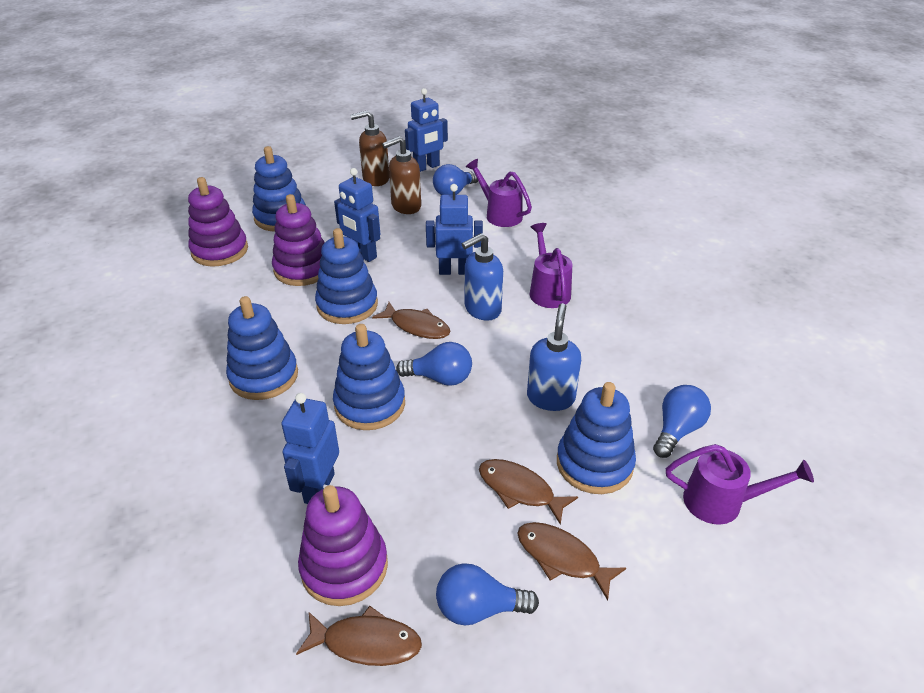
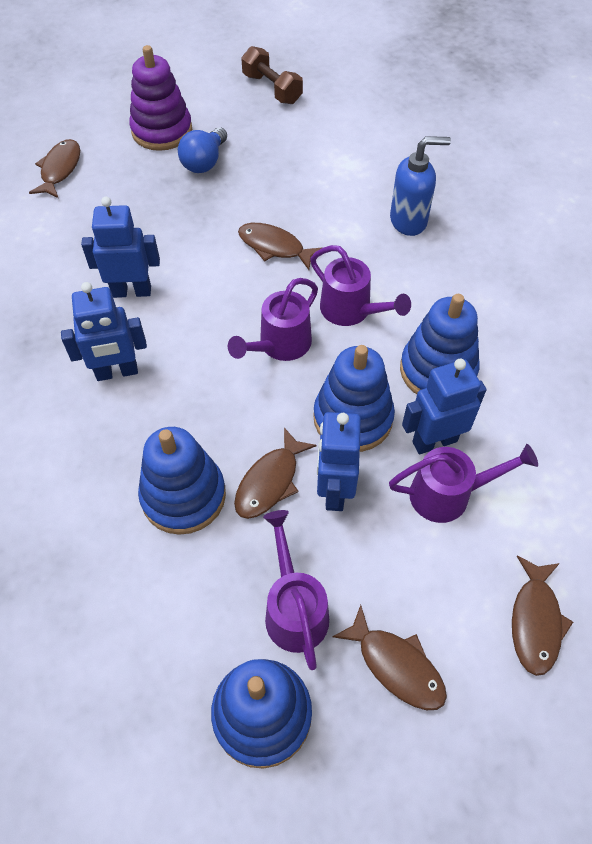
blue light bulb: [396,342,472,386] [433,164,478,195] [436,563,539,626] [653,385,711,458] = 4 -> [178,127,227,173] = 1
blue soap dispenser: [462,233,503,321] [527,303,581,411] = 2 -> [390,136,451,236] = 1
blue stacking toy: [226,296,298,400] [252,146,306,231] [315,228,378,324] [333,324,405,430] [557,382,636,494] = 5 -> [138,427,226,535] [211,659,312,769] [313,345,395,452] [400,294,480,394] = 4
brown dumbbell: none = 0 -> [241,46,303,104] = 1
brown fish: [296,606,422,666] [372,302,450,339] [479,459,578,525] [517,522,626,601] = 4 -> [29,139,80,198] [234,427,317,519] [238,223,323,270] [332,605,447,710] [512,555,573,676] = 5
brown soap dispenser: [350,110,389,186] [382,136,421,214] = 2 -> none = 0
purple stacking toy: [188,177,248,266] [272,194,325,286] [298,485,388,606] = 3 -> [129,45,192,151] = 1
purple watering can: [466,159,532,227] [530,223,572,308] [666,444,814,525] = 3 -> [228,278,318,361] [263,510,329,670] [310,245,411,326] [389,444,538,523] = 4

